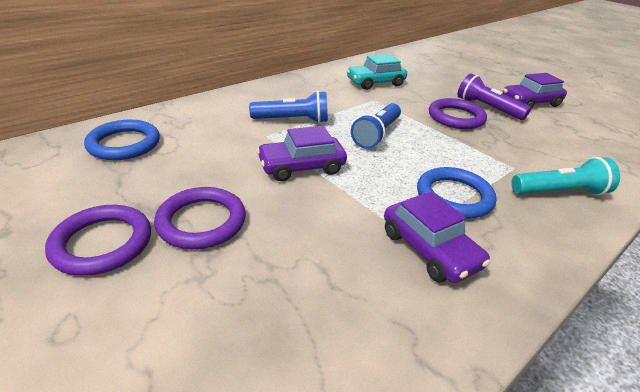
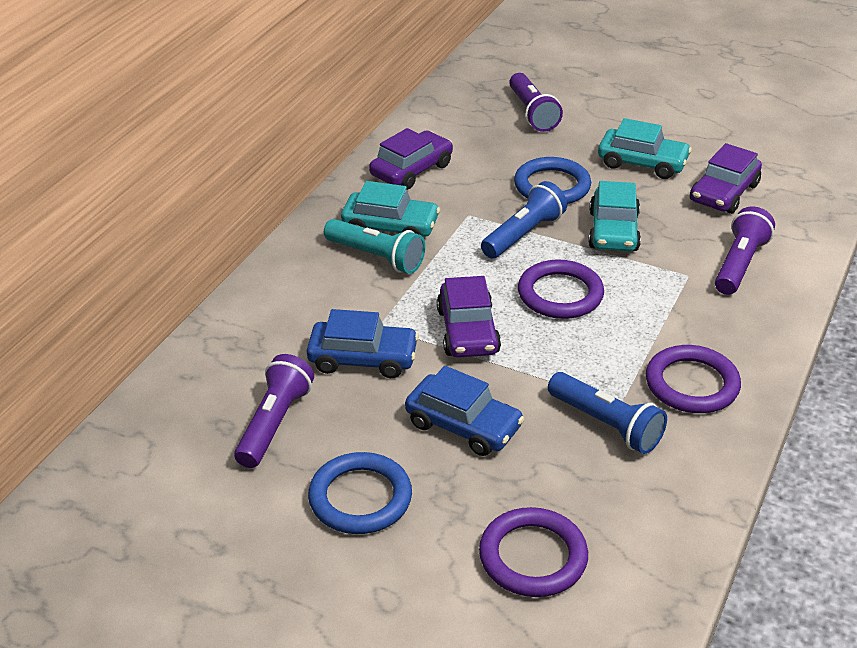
blue car: none = 0 -> [307,309,419,378] [405,366,524,456] = 2
purple flashlight: [457,73,531,120] = 1 -> [234,354,314,468] [509,73,563,132] [715,206,775,295] = 3
turquoise car: [347,54,407,90] = 1 -> [341,181,440,237] [588,181,641,252] [598,118,692,179] = 3

